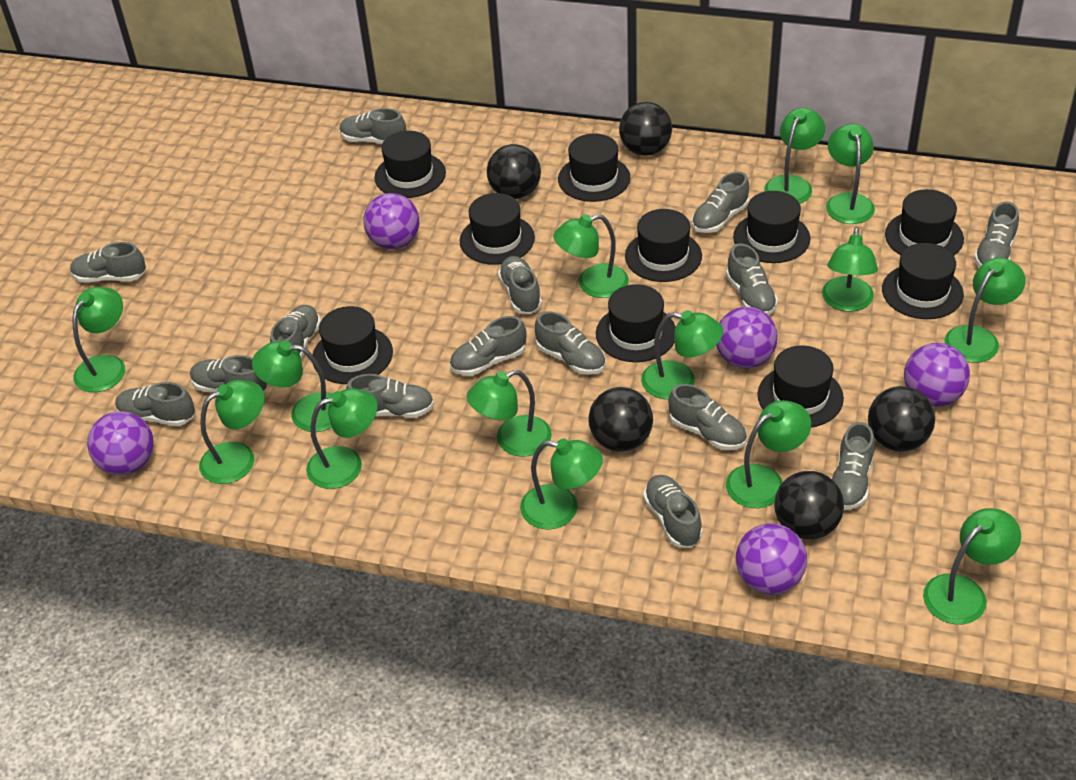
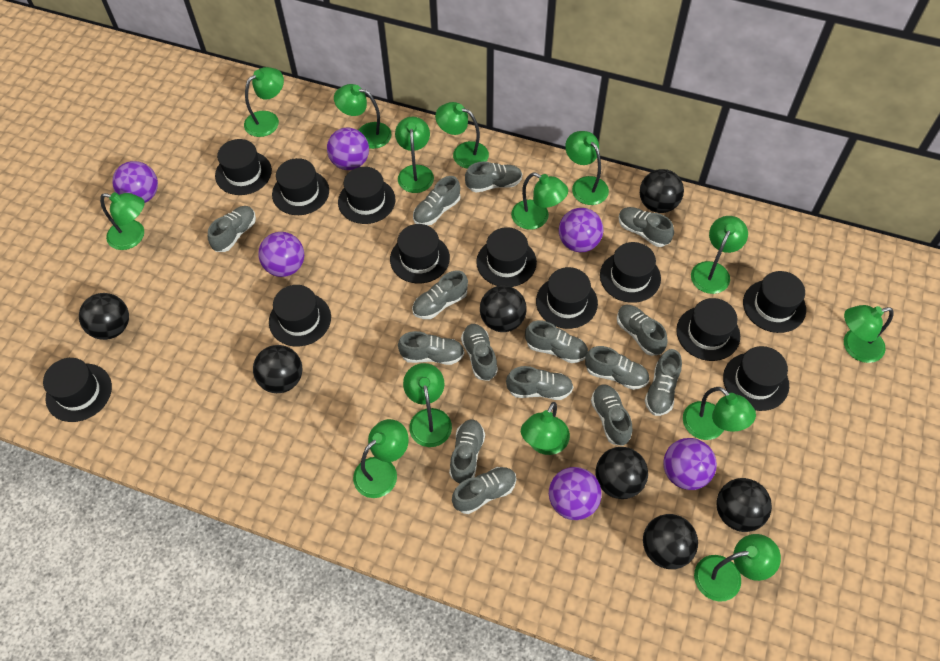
black ball: [487,144,541,199] [588,387,653,452] [619,102,672,156] [774,471,844,540] [868,386,935,452] = 5 -> [79,293,129,340] [253,345,302,393] [480,285,527,332] [596,447,648,499] [640,169,684,213] [643,514,698,569] [716,478,772,532] = 7
black hat: [313,306,393,384] [374,131,446,198] [460,193,535,265] [558,133,631,202] [596,284,676,362] [625,209,702,282] [733,191,810,263] [758,346,844,427] [882,243,964,319] [885,189,964,255] = 10 -> [43,358,112,422] [215,139,272,195] [269,285,331,346] [272,158,329,215] [338,167,395,224] [390,224,450,284] [476,227,537,287] [536,267,598,329] [600,242,661,303] [676,298,740,361] [723,346,789,411] [743,271,806,333] = 12
purple ball: [87,411,154,475] [363,193,419,249] [716,307,778,369] [736,523,807,595] [904,343,970,407] = 5 -> [112,161,158,203] [259,232,304,277] [327,128,369,170] [549,467,602,520] [559,208,604,252] [663,438,717,490] = 6

